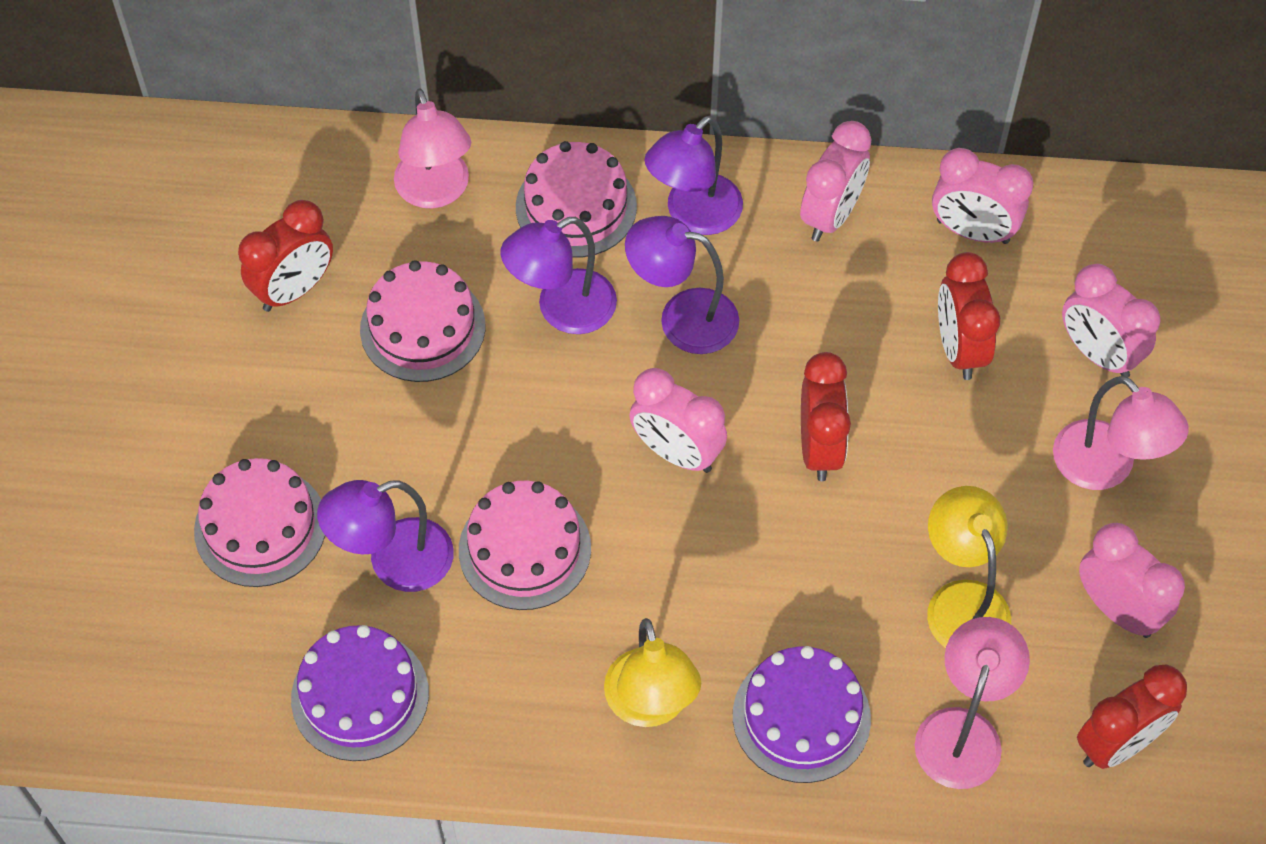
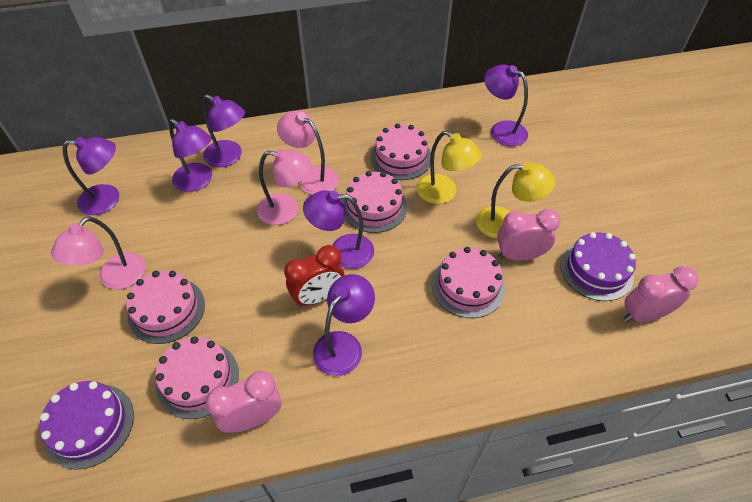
pink cake: [194,458,325,587] [360,260,485,382] [459,480,591,610] [516,141,637,258] = 4 -> [126,270,205,344] [155,336,239,419] [343,171,407,233] [371,123,431,180] [432,247,505,318] = 5
pink clock: [629,368,727,473] [800,121,872,242] [932,148,1033,244] [1062,264,1160,378] [1079,523,1185,638] = 5 -> [205,371,281,433] [497,209,560,261] [624,266,698,322] = 3
purple lamp: [317,480,454,592] [500,217,617,334] [625,216,739,354] [645,115,743,235] = 4 -> [63,137,119,215] [169,119,212,192] [202,94,245,167] [303,190,374,269] [313,274,375,376] [484,65,528,146] = 6
red clock: [238,200,333,312] [801,352,851,481] [938,252,1000,380] [1077,665,1187,769] = 4 -> [284,245,345,307] = 1

